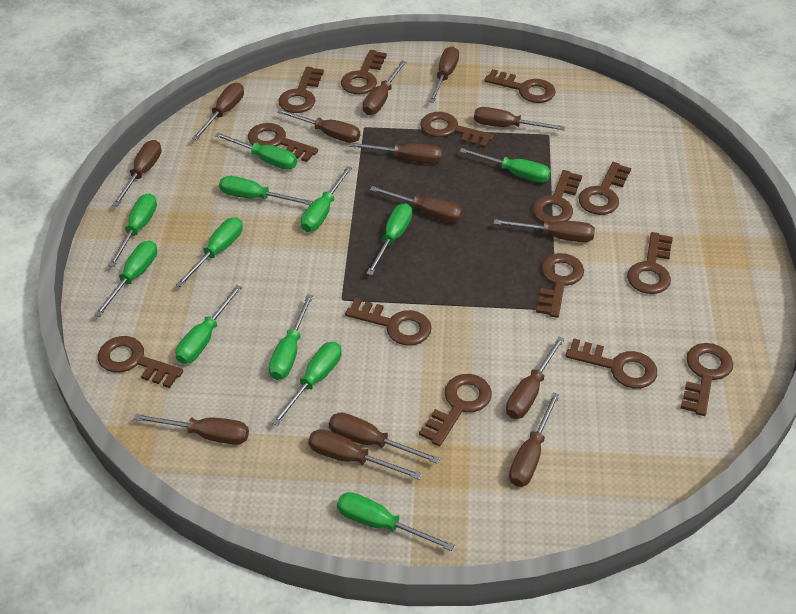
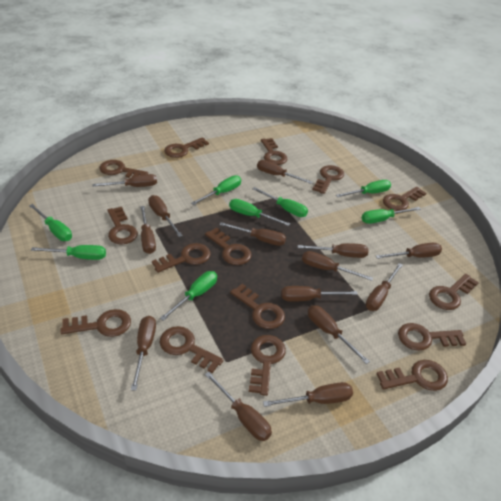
brown key: [98,336,183,388] [248,123,318,162] [278,66,324,113] [341,50,387,94] [345,298,432,345] [419,374,492,446] [420,112,494,148] [484,69,556,103] [532,170,582,223] [536,253,584,318] [565,338,657,389] [578,162,631,215] [627,232,673,294] [681,343,733,416] = 14 -> [60,309,131,337] [99,160,148,178] [107,207,138,245] [152,243,211,273] [160,326,224,373] [164,137,209,158] [205,228,252,265] [230,284,285,329] [249,335,286,396] [261,138,288,165] [312,165,344,194] [376,360,448,391] [383,187,426,211] [398,323,466,351] [429,274,479,310] = 15
green screwdriver: [94,241,157,317] [108,193,157,267] [175,285,242,364] [176,217,243,287] [215,132,297,170] [219,176,313,205] [269,294,313,380] [271,342,342,426] [301,166,352,232] [337,492,455,551] [366,203,412,275] [459,148,551,183] = 12 -> [29,204,72,241] [31,245,106,260] [160,271,217,321] [191,175,241,205] [229,199,291,226] [252,187,308,217] [336,180,391,197] [362,207,421,224] = 8

